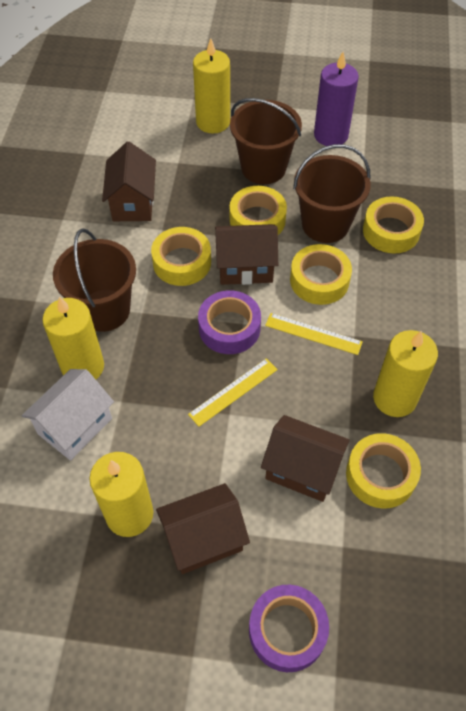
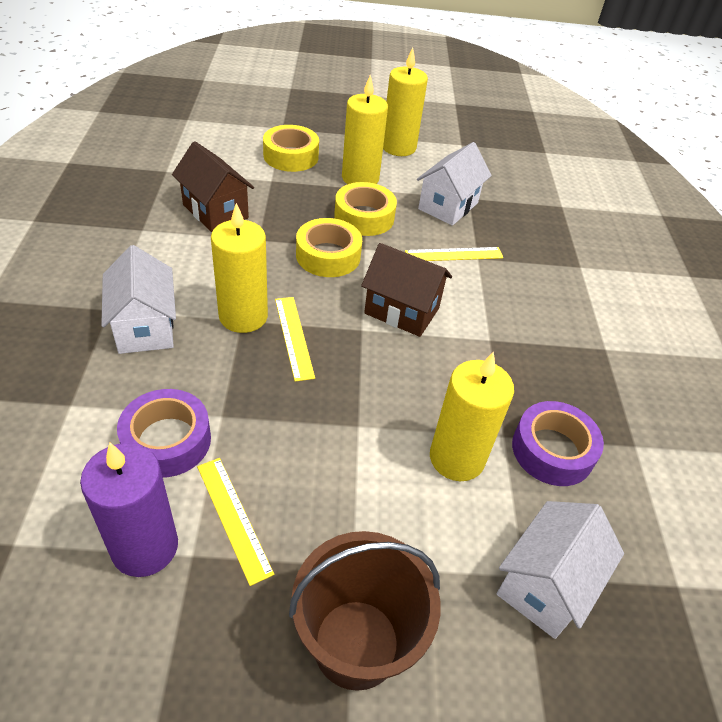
brown bucket: [53,229,136,332] [230,98,302,184] [293,144,371,243] = 3 -> [289,531,441,691] = 1
brown house: [102,141,156,221] [156,483,250,574] [215,224,278,285] [261,415,350,502] = 4 -> [172,141,254,232] [361,243,452,337] = 2
white house: [22,369,114,461] = 1 -> [101,245,176,354] [417,142,492,226] [497,501,624,639] = 3
yellow ruler: [188,358,278,427] [265,313,363,355] = 2 -> [197,458,274,586] [275,297,315,382] [405,247,503,261] = 3
yellow tape: [151,227,211,286] [230,186,287,235] [290,244,352,305] [346,433,421,509] [363,197,424,253] = 5 -> [263,125,319,172] [296,218,362,277] [334,182,397,236] = 3

